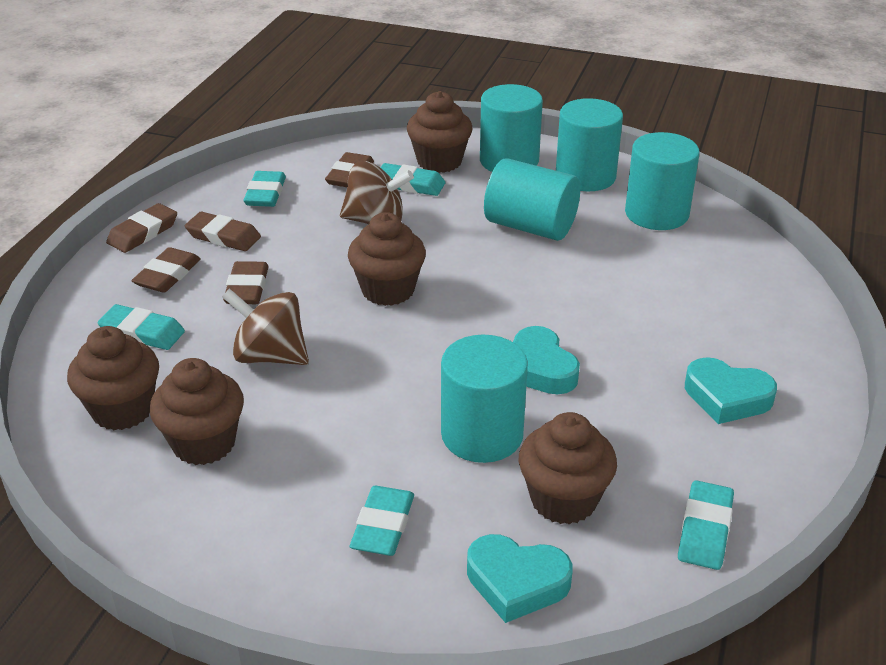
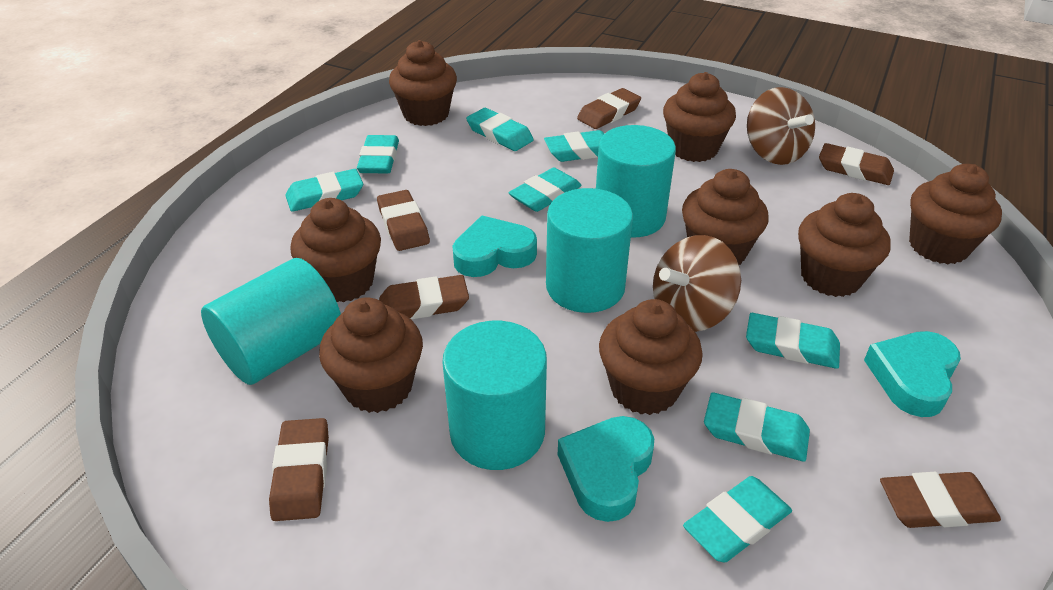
brown cupcake: [67,326,159,430] [150,358,244,465] [348,212,426,306] [407,91,472,173] [519,412,617,524] = 5 -> [290,198,381,303] [319,297,423,413] [389,40,457,126] [599,299,703,415] [663,72,736,162] [682,169,769,265] [798,193,891,297] [909,164,1002,264] = 8
brown eraser: [106,203,177,253] [131,247,201,293] [185,212,261,251] [223,261,269,304] [325,152,374,187] = 5 -> [269,418,329,521] [377,190,430,251] [379,275,469,320] [577,88,641,129] [819,143,894,185] [880,472,1001,528] = 6
turquoise cylinder: [441,335,528,463] [480,84,543,172] [484,158,580,241] [556,98,623,191] [625,132,699,230] = 5 -> [201,258,341,385] [442,321,547,470] [546,188,633,313] [596,125,676,238] = 4
turquoise eraser: [97,304,185,350] [244,171,286,207] [350,486,414,556] [380,163,445,196] [678,480,734,570] = 5 -> [285,169,363,212] [357,135,399,174] [466,108,534,151] [508,167,582,212] [544,130,605,162] [683,476,792,563] [704,393,810,462] [746,313,840,369] = 8

